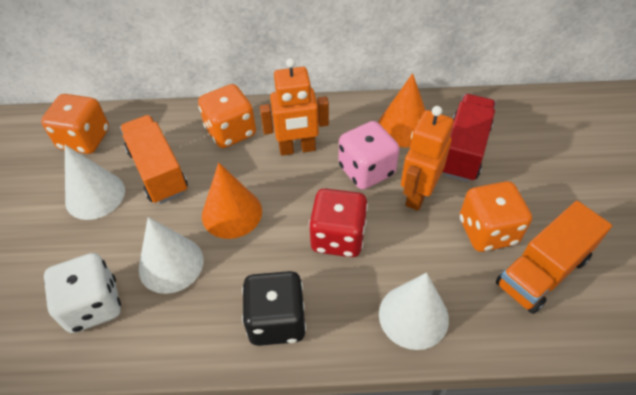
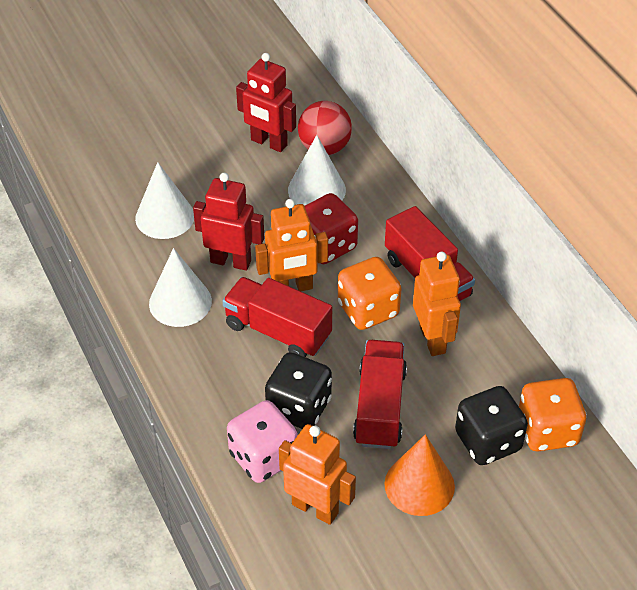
black dice: [242,271,306,346] = 1 -> [265,352,332,429] [455,386,528,465] = 2
orange cone: [202,163,262,239] [378,73,426,148] = 2 -> [384,434,455,516] = 1
orange dice: [41,94,109,154] [198,84,256,148] [460,181,532,252] = 3 -> [338,257,402,330] [519,378,587,452] = 2
orange robot: [260,58,329,156] [401,106,454,211] = 2 -> [255,199,328,291] [279,424,356,525] [413,252,461,356] = 3
orange truck: [120,115,188,204] [496,201,612,314] = 2 -> none = 0
red ball: none = 0 -> [298,101,352,155] = 1
red robot: none = 0 -> [193,173,264,271] [236,53,296,152] = 2
red truck: [442,94,496,182] = 1 -> [223,277,332,357] [353,340,407,449] [385,206,475,301] = 3
white dice: [44,253,121,333] = 1 -> none = 0

